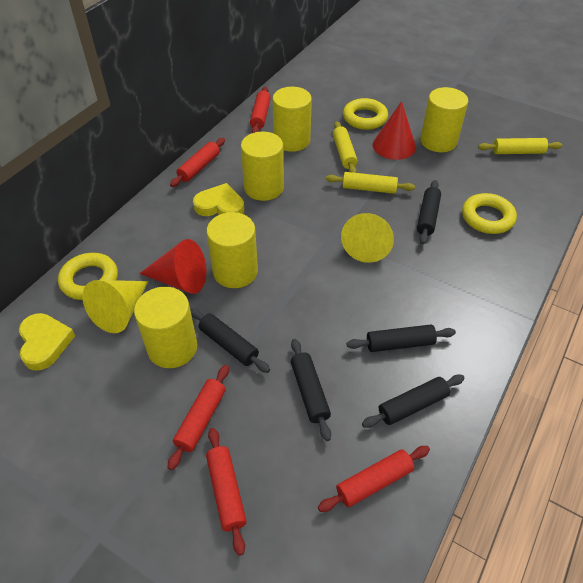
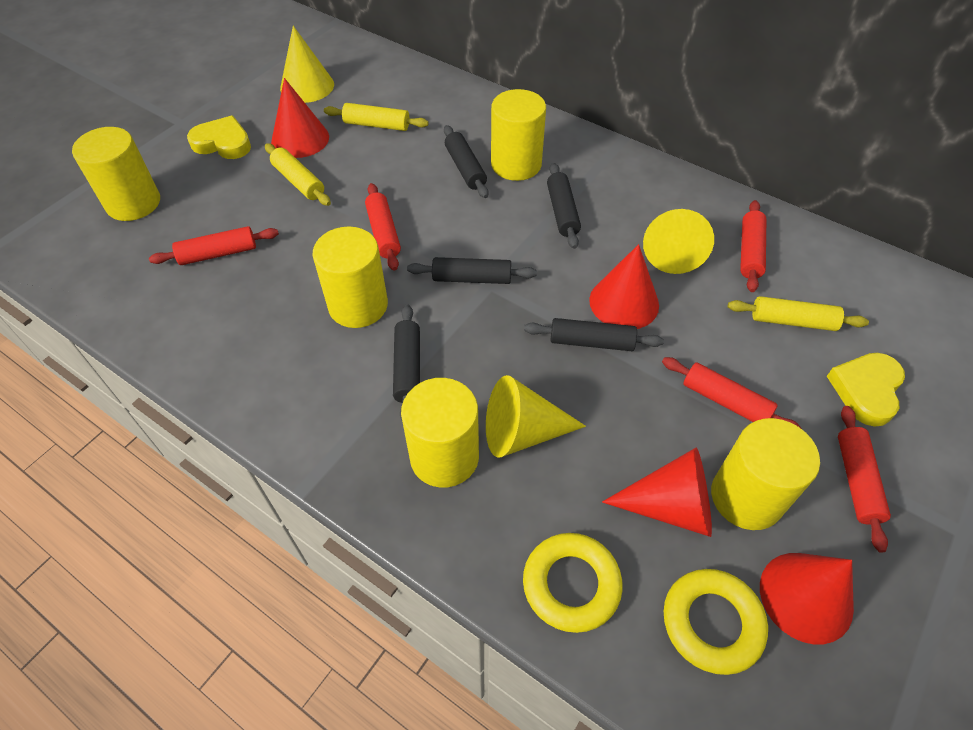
red cone: [139,239,206,294] [373,101,416,160] = 2 -> [271,78,329,158] [589,244,659,329] [602,448,712,537] [760,553,854,644] = 4
yellow cone: [83,280,148,333] [341,213,394,263] = 2 -> [280,26,334,103] [486,375,586,458] [643,209,714,274] = 3
yellow ring: [58,253,118,300] [343,98,388,130] [462,193,517,234] = 3 -> [523,533,623,633] [664,569,768,675] = 2

